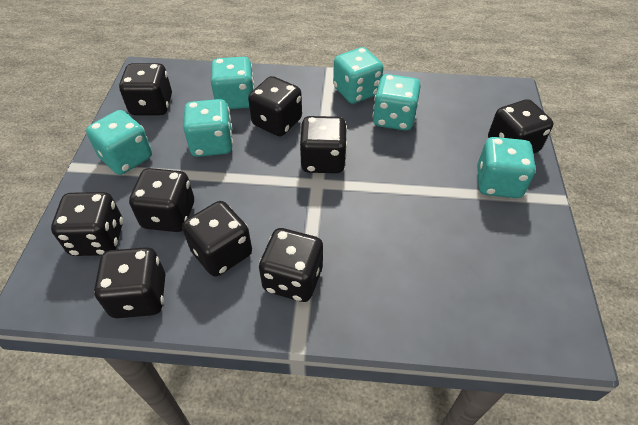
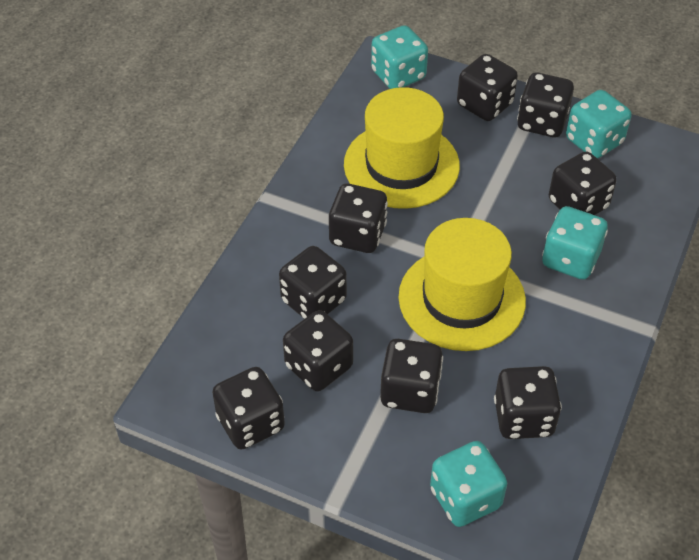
turquoise dice: [86,110,152,175] [184,99,233,157] [211,57,254,109] [333,47,383,104] [372,74,421,131] [477,137,536,198] = 6 -> [371,25,428,89] [430,441,507,527] [542,206,608,280] [566,90,631,158] = 4
yellow hat: none = 0 -> [344,87,460,209] [398,218,526,351] = 2

